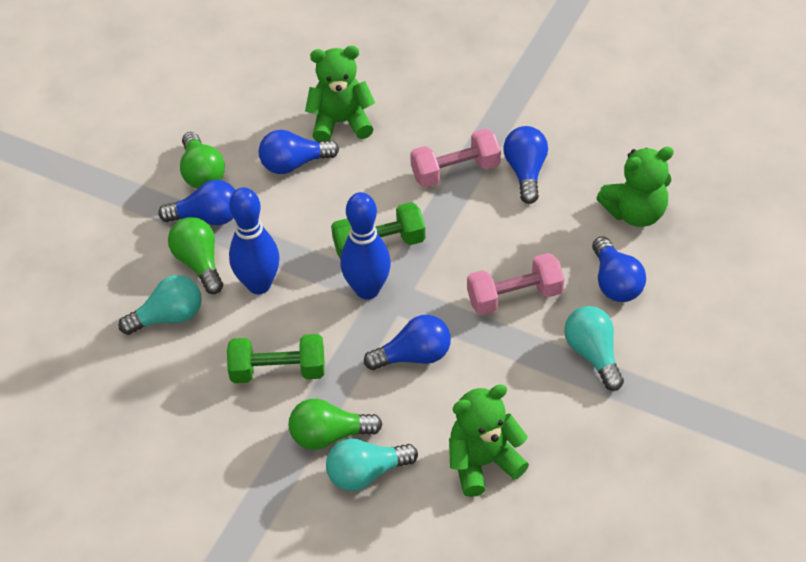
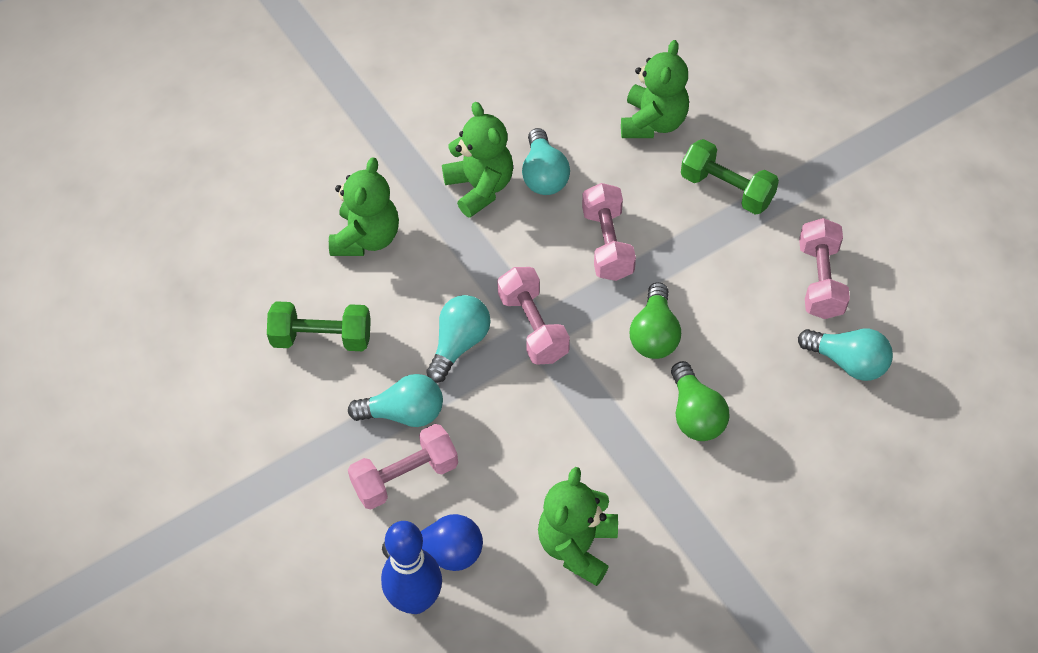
blue bowling pin: [229,187,280,294] [340,192,391,300] = 2 -> [381,521,442,614] = 1
blue light bulb: [158,180,235,225] [259,130,339,174] [364,315,451,370] [503,126,548,204] [592,236,646,302] = 5 -> [382,514,483,571] = 1
green light bulb: [168,217,223,294] [180,132,225,189] [289,399,382,450] = 3 -> [630,282,681,359] [671,361,729,441] = 2
green teddy bear: [305,46,375,142] [449,384,529,497] [596,147,674,227] = 3 -> [329,157,399,256] [442,102,513,218] [538,467,618,586] [621,40,689,138] = 4
pink dumbbell: [410,129,501,187] [467,253,564,315] = 2 -> [348,424,458,510] [497,267,570,365] [582,183,636,281] [799,218,850,319] = 4
turquoise light bulb: [118,275,202,335] [326,439,418,491] [564,306,624,391] = 3 -> [348,374,443,427] [426,295,491,383] [522,128,570,195] [798,329,893,381] = 4

